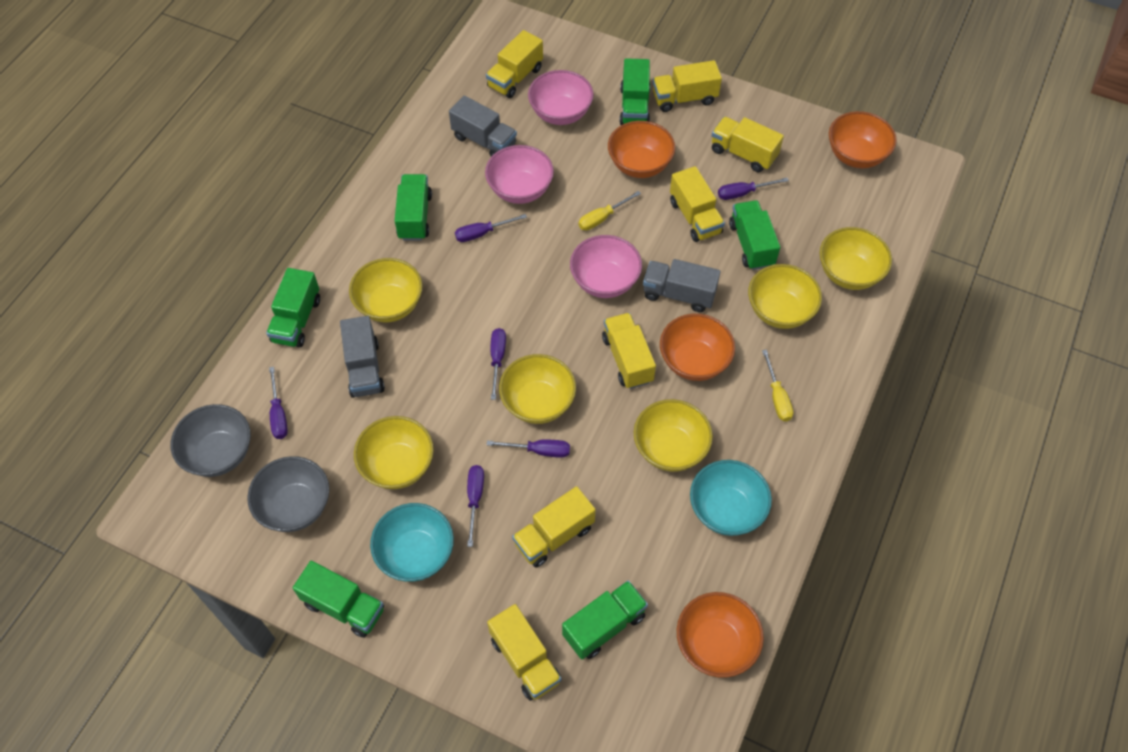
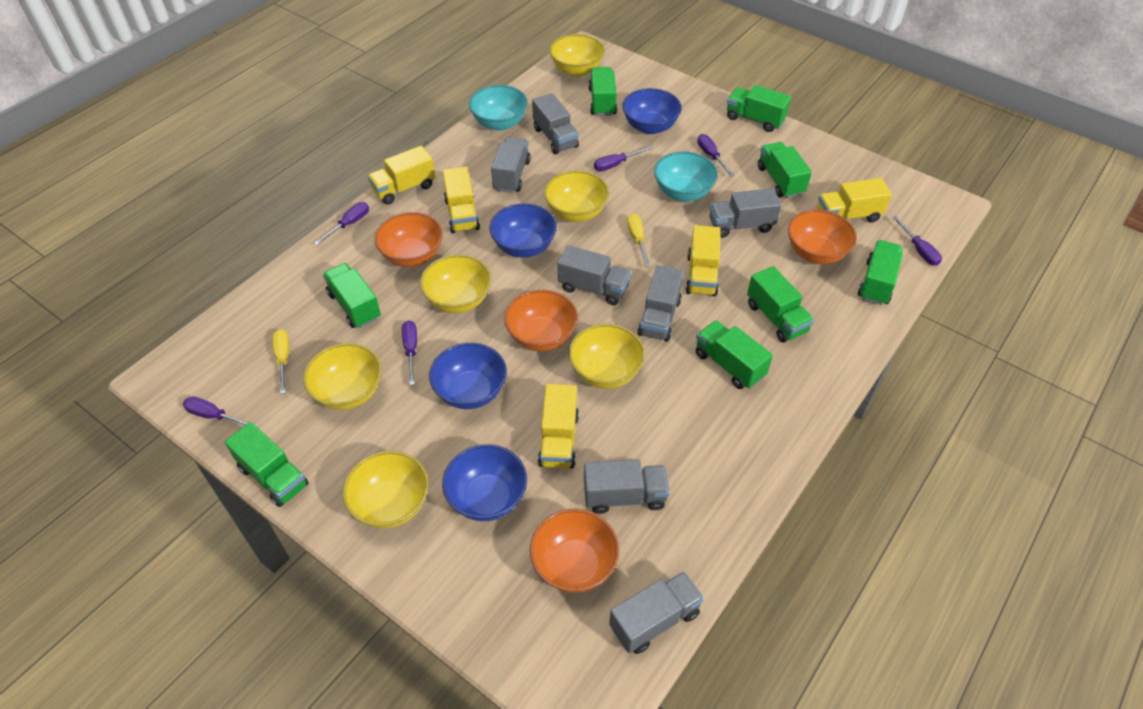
blue bowl: none = 0 -> [429,343,507,409] [442,444,527,521] [489,203,557,258] [622,88,682,134] = 4
green truck: [266,268,320,348] [293,561,384,638] [395,174,432,241] [562,580,648,659] [619,58,650,125] [729,200,780,270] = 6 -> [225,422,309,507] [323,263,381,328] [588,67,617,116] [695,320,773,389] [727,85,791,132] [747,266,814,343] [758,142,812,198] [858,240,903,305] = 8
grey bowl: [170,404,251,477] [247,456,329,532] = 2 -> none = 0
grey truck: [340,316,385,398] [449,96,517,157] [643,259,720,312] = 3 -> [491,137,531,193] [532,93,579,154] [558,245,631,305] [584,459,670,514] [609,571,704,654] [637,265,684,342] [709,188,781,238] = 7
pink bowl: [485,145,554,204] [528,70,594,125] [570,235,642,298] = 3 -> none = 0
yellow truck: [486,30,543,98] [487,604,562,701] [512,486,596,568] [602,313,656,389] [652,60,722,112] [670,166,725,242] [712,117,784,172] = 7 -> [368,146,435,205] [442,167,480,233] [538,384,579,469] [685,225,721,296] [817,178,892,222] = 5

